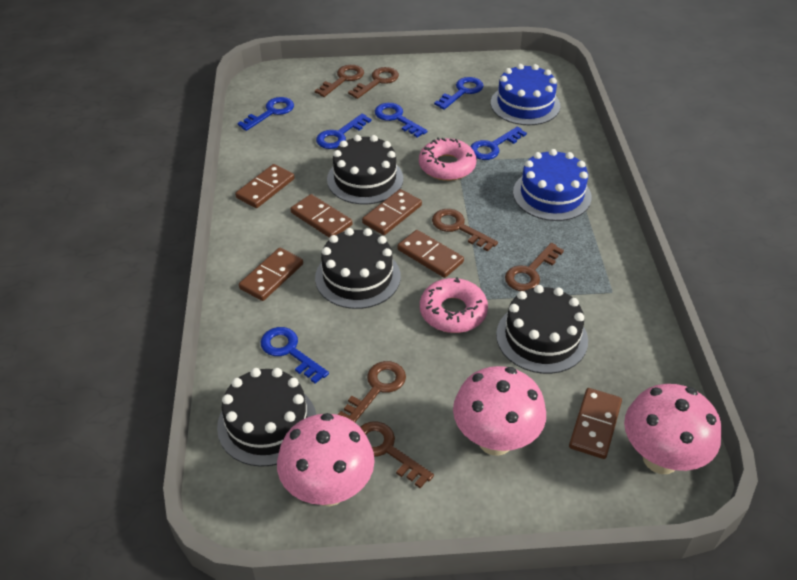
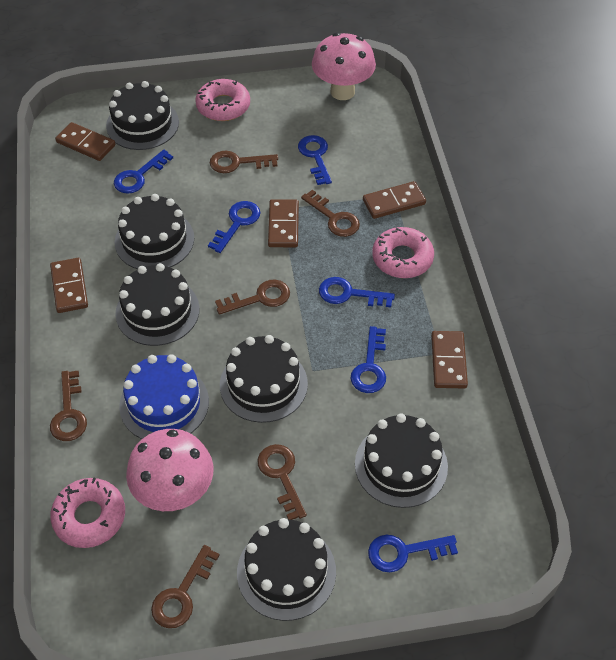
black cake: [217,368,316,467] [315,228,401,309] [327,135,403,205] [496,285,588,374] = 4 -> [106,81,179,150] [115,194,194,269] [115,263,200,346] [220,335,308,423] [237,518,336,621] [355,413,448,508] = 6
blue cake: [491,64,560,125] [513,149,591,221] = 2 -> [119,354,209,439] = 1
brown domino: [235,164,295,208] [239,248,303,301] [290,194,352,238] [362,189,422,235] [397,230,464,278] [569,388,622,459] = 6 -> [50,258,88,313] [55,122,116,161] [268,199,299,247] [363,181,426,219] [431,331,468,389] = 5
pink donut: [419,137,476,181] [420,277,488,333] = 2 -> [50,477,125,548] [195,79,250,121] [372,227,434,278] = 3
pink mushroom: [277,413,375,506] [453,366,546,456] [624,384,722,474] = 3 -> [126,429,214,511] [312,33,376,100] = 2

